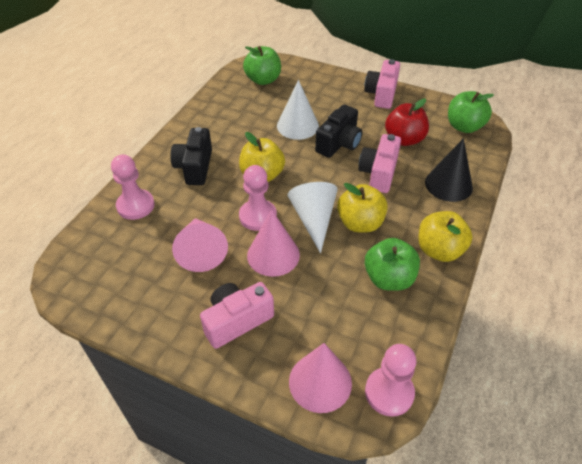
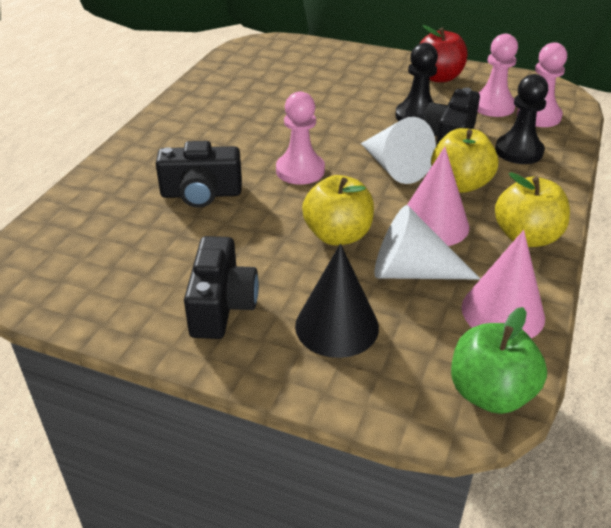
black camera: [170,127,212,185] [315,105,362,158] = 2 -> [156,141,242,208] [184,236,259,339] [424,88,480,146] = 3
black pawn: none = 0 -> [395,43,438,121] [495,74,548,164] = 2
green apple: [243,46,281,85] [365,238,420,291] [448,91,494,133] = 3 -> [451,307,547,414] = 1
pink camera: [200,282,274,349] [358,134,401,193] [364,59,400,109] = 3 -> none = 0
pink cone: [172,218,228,272] [247,210,300,277] [289,343,352,413] = 3 -> [407,147,469,246] [462,230,545,338] = 2

